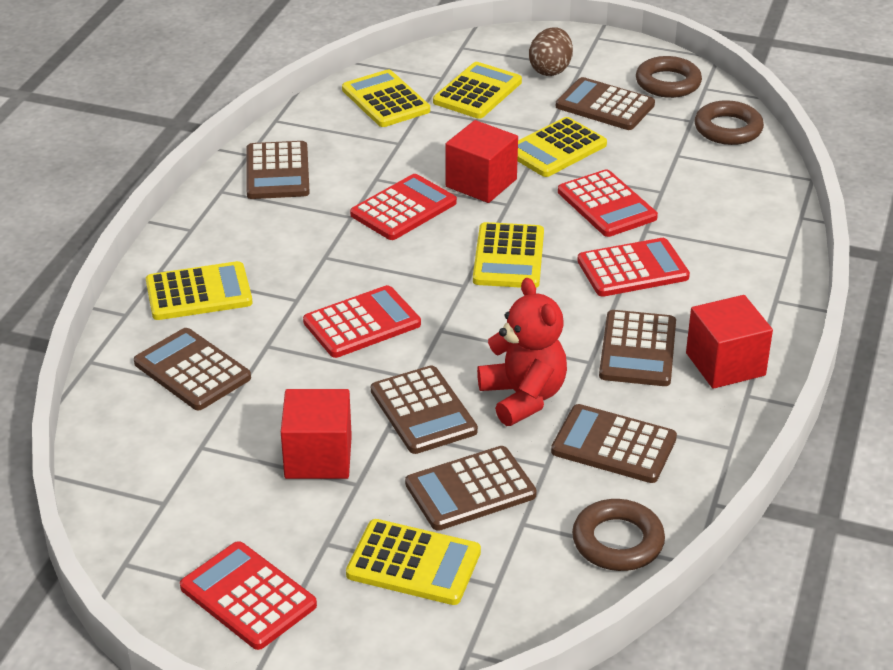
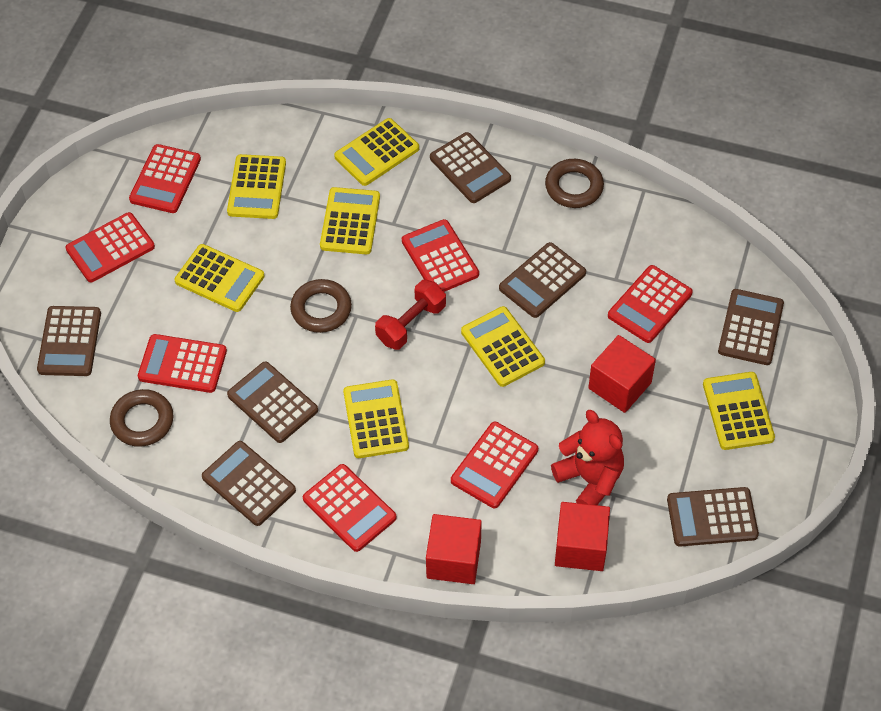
brown egg: [529,27,573,76] = 1 -> none = 0
red calculator: [180,541,317,650] [303,285,421,358] [350,174,457,240] [558,169,658,237] [577,238,690,297] = 5 -> [65,212,155,282] [129,144,201,213] [138,334,227,393] [303,464,397,552] [402,219,479,292] [451,422,538,508] [608,265,693,343] = 7
red dumbbell: none = 0 -> [375,280,446,350] = 1
yellow calculator: [146,261,253,320] [342,70,430,127] [346,519,481,605] [433,62,522,119] [473,222,544,288] [518,117,607,177] = 6 -> [174,244,264,312] [227,154,286,219] [320,187,380,254] [334,118,419,186] [343,379,409,458] [461,306,545,387] [703,372,775,450] = 7

